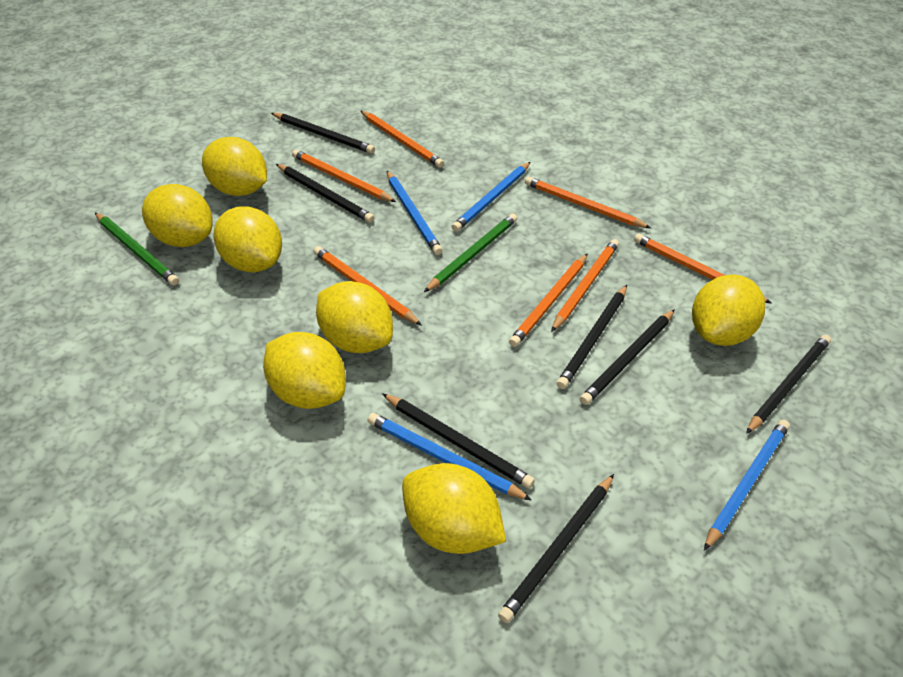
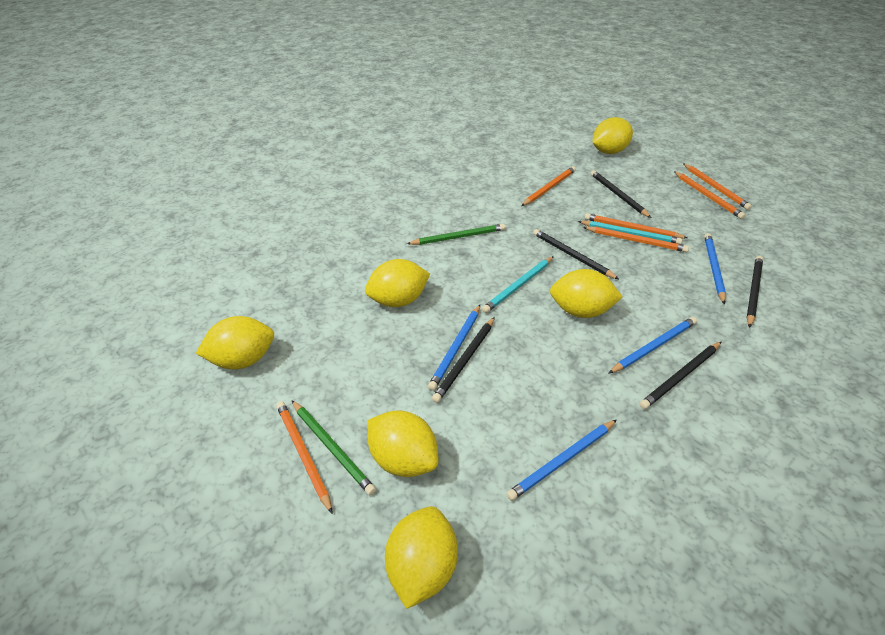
black pencil: [271,113,375,154] [276,164,375,223] [382,393,535,489] [498,474,614,623] [557,285,627,389] [580,309,675,405] [746,335,831,434] = 7 -> [432,317,495,403] [533,229,619,279] [591,170,651,218] [640,341,722,409] [747,256,763,328] = 5
orange pencil: [292,149,396,202] [313,246,422,325] [360,110,444,168] [509,254,587,347] [525,176,651,228] [551,239,619,332] [634,233,772,304] = 7 -> [276,401,333,514] [521,166,576,206] [583,227,689,252] [585,213,688,239] [674,171,745,219] [683,163,752,210] = 6
turquoise pencil: none = 0 -> [482,256,554,313] [578,221,682,244] = 2
yellow lemon: [142,184,213,247] [202,137,267,196] [213,206,282,272] [263,332,346,409] [316,281,393,353] [402,463,506,554] [692,274,765,346] = 7 -> [196,316,274,369] [365,259,430,307] [368,410,439,477] [385,506,458,609] [550,269,623,318] [593,117,633,154] = 6

